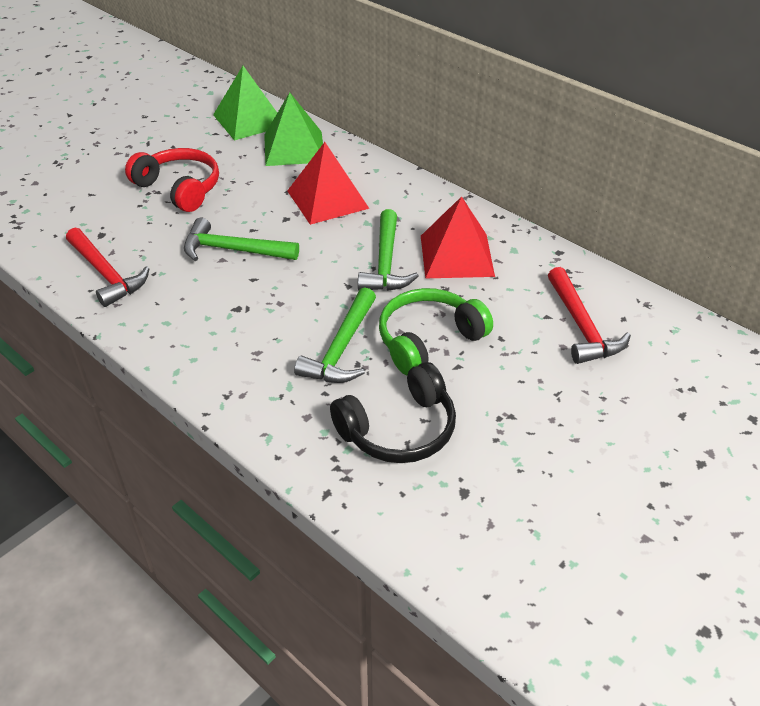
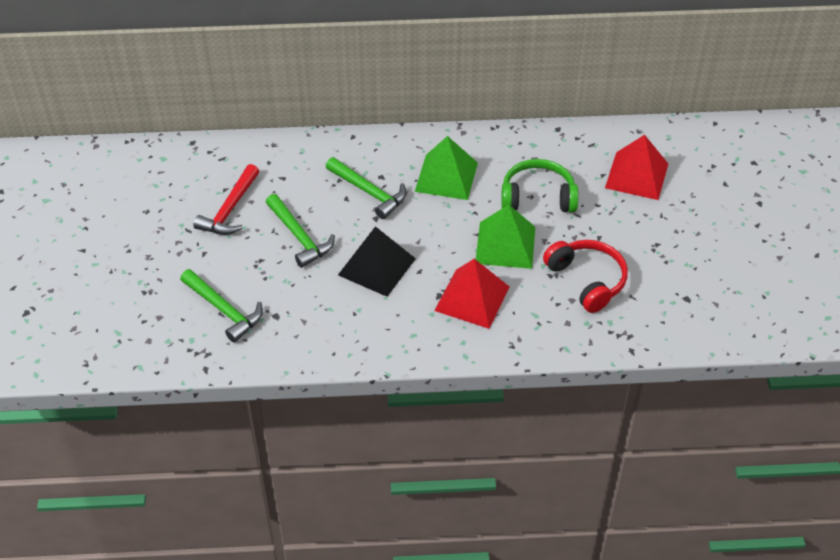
black headphones: [330,362,456,463] = 1 -> none = 0
black pyramid: none = 0 -> [338,226,416,297] = 1
red hammer: [66,228,150,307] [548,267,631,364] = 2 -> [193,164,259,235] = 1

